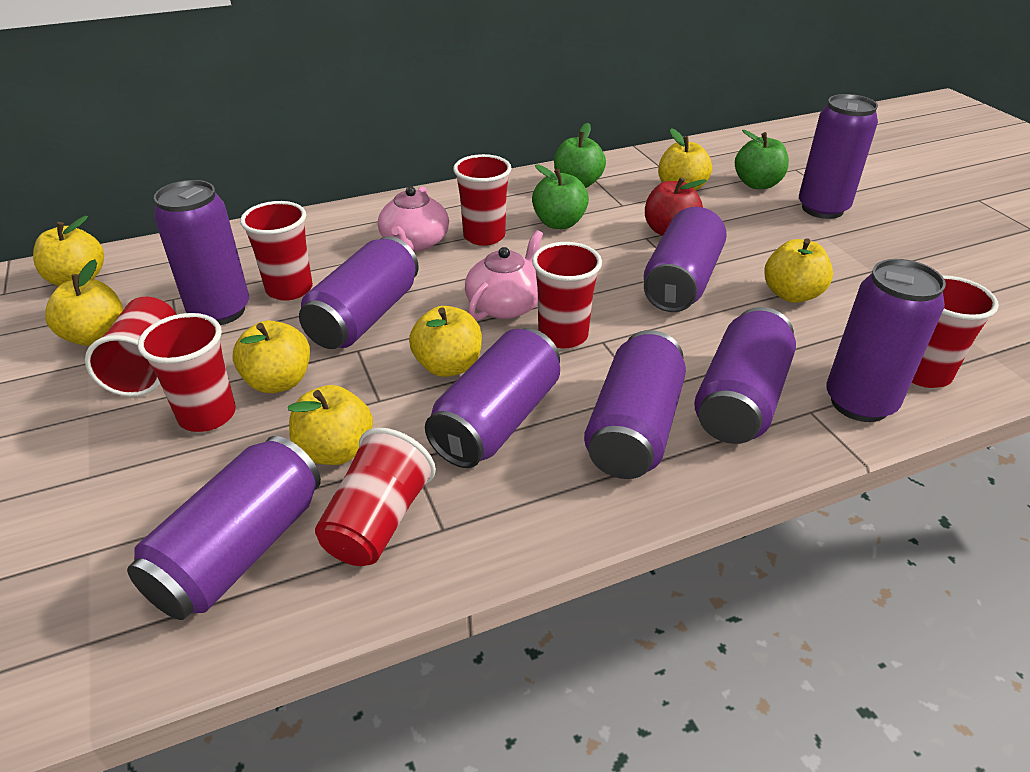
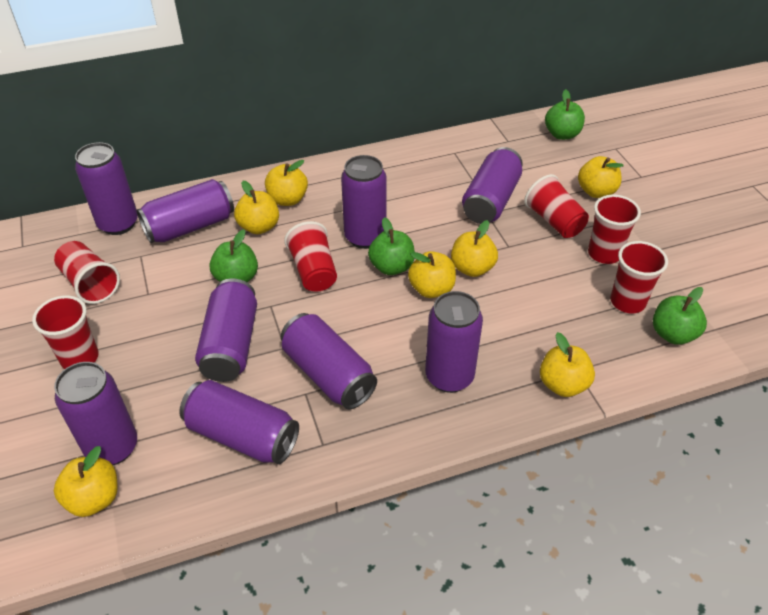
green apple: [532,164,589,229] [554,123,606,188] [735,130,789,189] = 3 -> [209,230,258,282] [368,217,415,275] [545,89,585,140] [653,287,707,345] = 4
pink teapot: [378,186,449,252] [465,230,543,321] = 2 -> none = 0
red apple: [645,177,707,236] = 1 -> none = 0
red cup: [85,296,177,397] [138,313,236,432] [240,201,313,301] [315,428,436,566] [453,154,512,246] [532,242,602,348] [912,275,999,388] = 7 -> [32,296,99,369] [54,241,120,304] [284,221,337,292] [524,174,589,238] [588,195,641,264] [610,241,668,314] = 6

